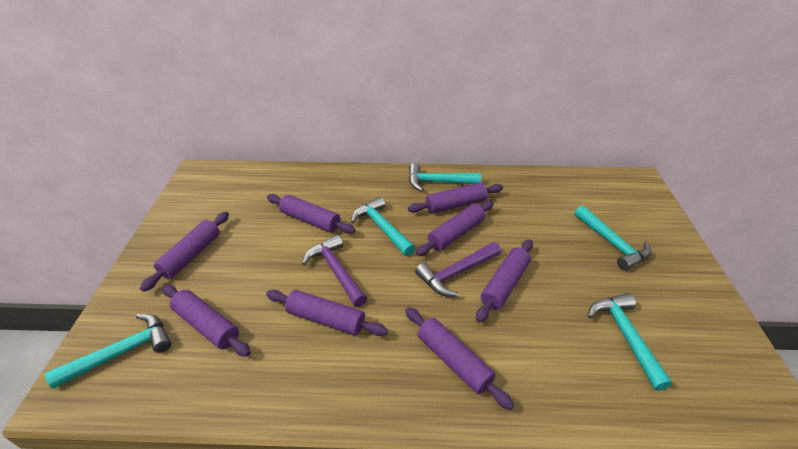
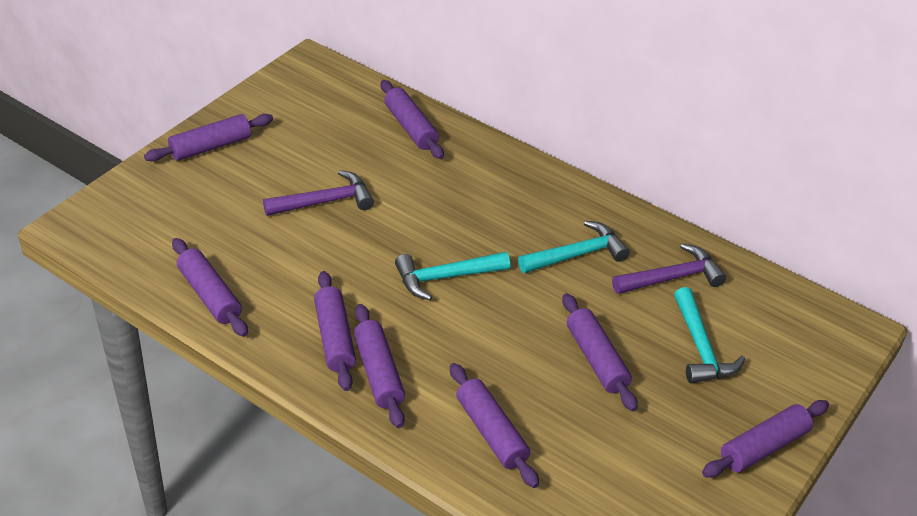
turquoise hammer: [45,314,172,389] [351,197,415,256] [409,163,481,192] [574,205,651,271] [588,293,673,391] = 5 -> [395,252,510,300] [518,221,630,273] [674,287,745,383] = 3

